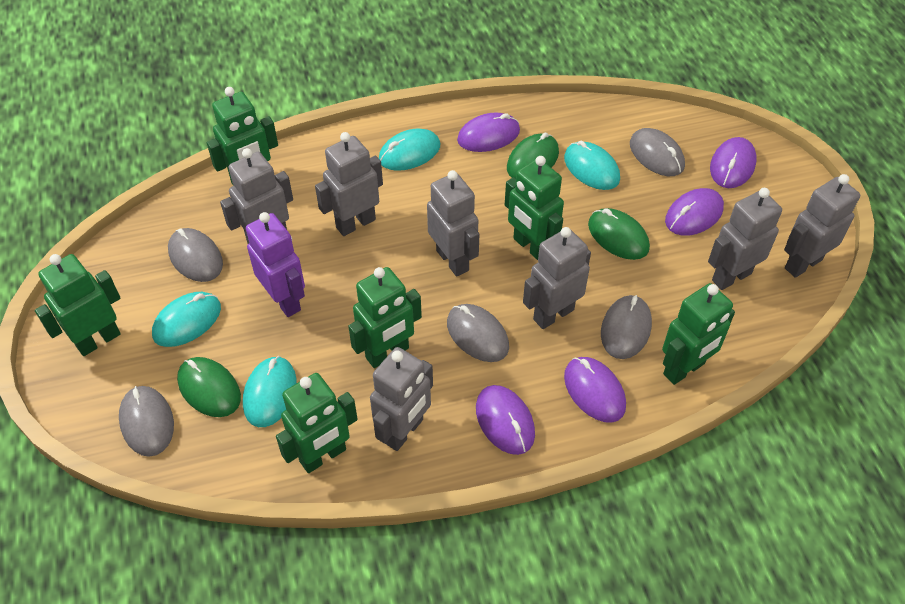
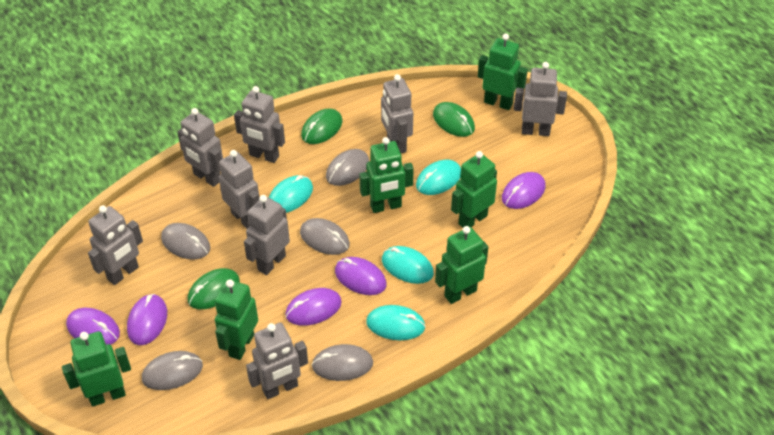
grey robot: [220,148,293,244] [315,132,383,236] [370,347,433,451] [427,170,480,277] [523,227,591,329] [708,188,782,290] [784,174,860,278] = 7 -> [88,205,143,285] [177,108,223,187] [219,150,259,229] [234,86,285,163] [244,195,290,275] [246,323,308,399] [381,74,413,154] [514,62,567,136] = 8
purple robot: [246,212,305,317] = 1 -> none = 0

